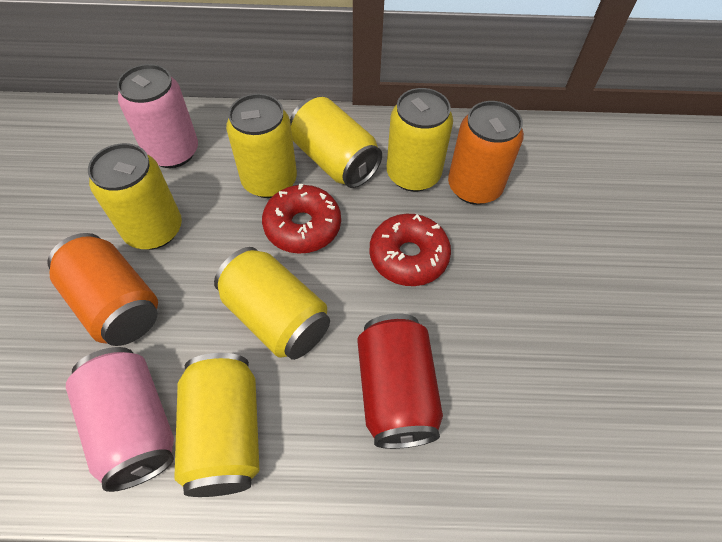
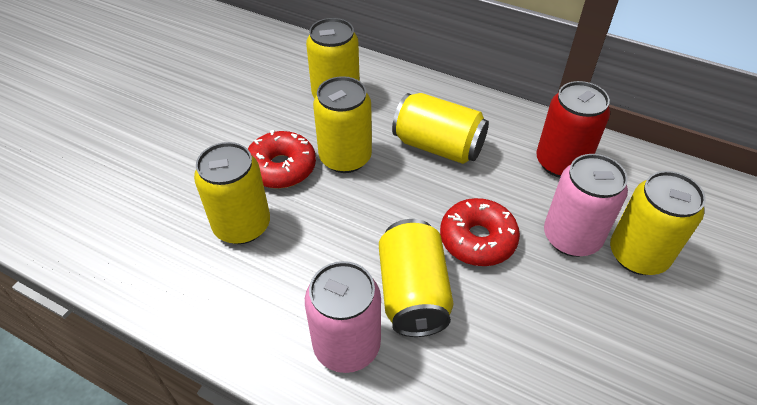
orange can: [47,233,158,346] [448,101,524,205] = 2 -> none = 0

